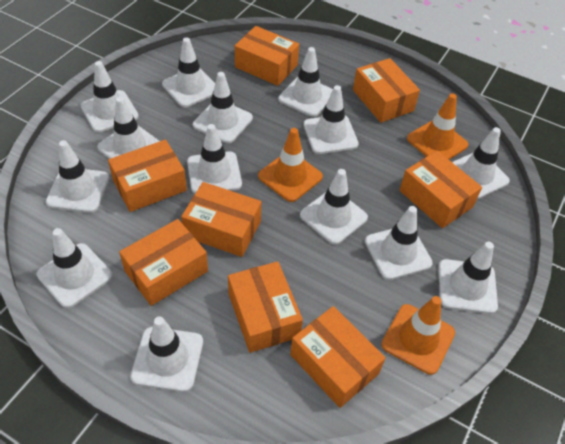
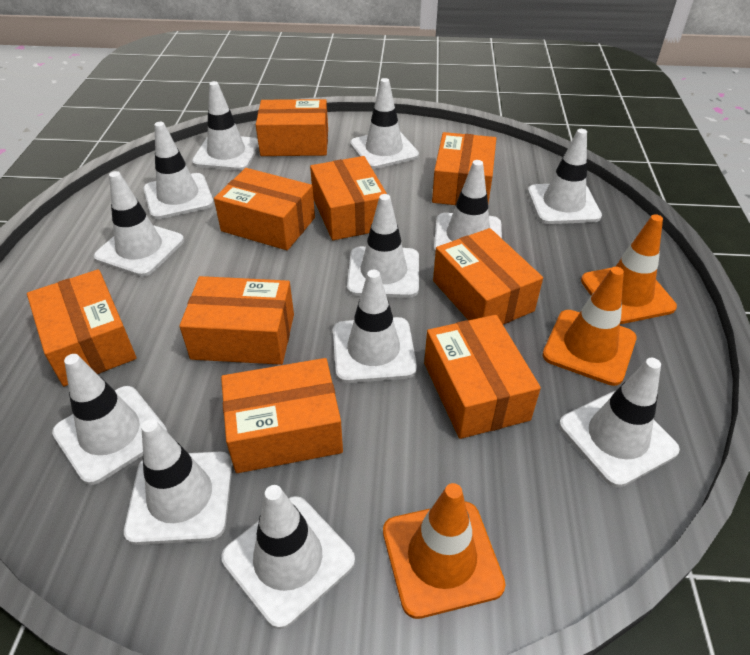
orange box: [108,140,187,212] [119,219,208,306] [181,182,261,257] [228,261,303,353] [235,26,299,86] [290,306,386,408] [353,58,420,123] [400,151,482,228] = 8 -> [27,269,136,386] [180,276,294,365] [214,168,315,250] [221,358,343,473] [256,99,328,156] [310,156,387,240] [424,315,541,439] [432,132,496,205] [433,228,543,324] = 9
white traffic cone: [37,228,112,308] [46,140,110,213] [81,61,139,132] [97,97,160,159] [131,316,203,392] [162,37,215,107] [187,124,242,194] [193,72,253,143] [279,47,333,117] [300,169,368,245] [303,85,359,154] [365,206,433,280] [439,242,498,314] [452,127,510,199] = 14 -> [52,354,168,485] [94,171,184,277] [124,419,233,545] [143,122,214,219] [192,81,259,171] [221,485,355,629] [333,270,417,383] [347,194,419,298] [350,78,419,169] [434,160,502,252] [528,129,602,224] [559,358,680,487] = 12

